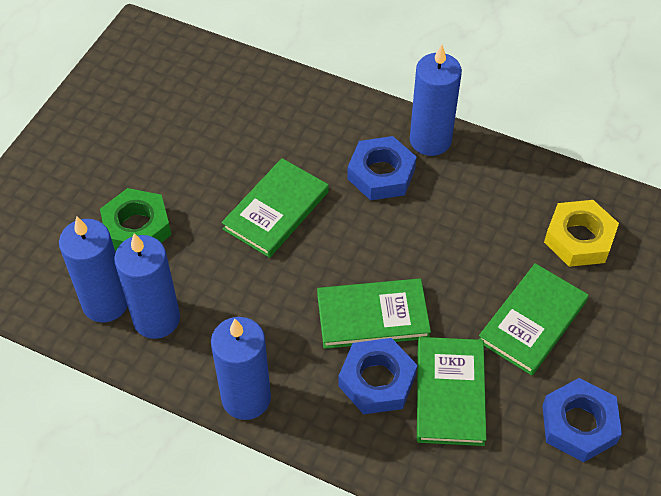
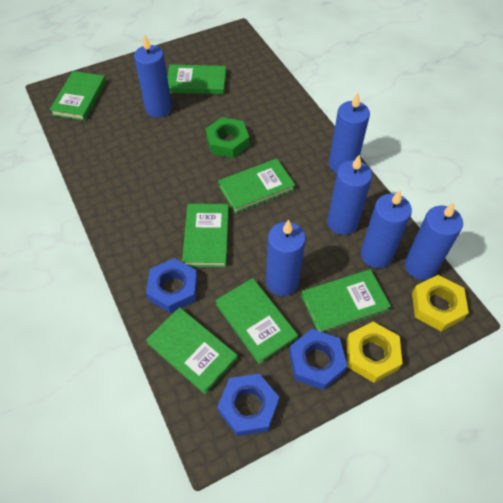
blue candle: [59,216,128,323] [114,233,180,339] [211,317,271,420] [410,44,462,156] = 4 -> [134,35,172,118] [266,220,306,296] [327,154,372,235] [329,93,370,173] [360,190,412,268] [405,202,463,280] = 6
green book: [222,158,329,258] [317,278,431,349] [417,337,487,446] [479,263,589,376] = 4 -> [50,71,106,121] [146,307,238,394] [167,65,226,94] [182,204,229,267] [215,278,298,364] [218,159,295,214] [301,269,391,333] = 7
yellow nut: [544,200,619,267] = 1 -> [346,322,403,383] [412,275,469,331] = 2

